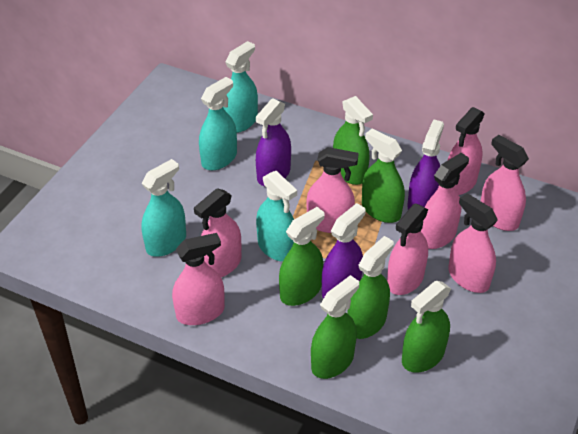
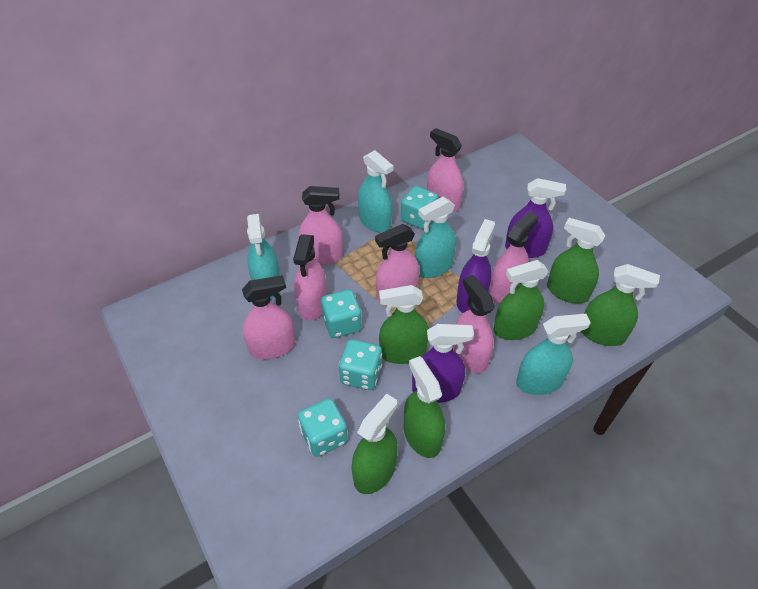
pink spray bottle: [172,233,225,325] [194,188,241,277] [306,147,359,233] [387,204,428,295] [421,153,469,249] [447,107,485,195] [448,193,498,293] [481,135,529,231] = 8 -> [242,275,295,359] [293,234,327,320] [298,186,343,265] [375,224,419,302] [427,128,464,212] [453,275,494,373] [489,212,538,304] = 7
turquoise dice: none = 0 -> [298,398,348,457] [321,289,362,338] [339,339,382,390] [401,186,438,229] = 4

